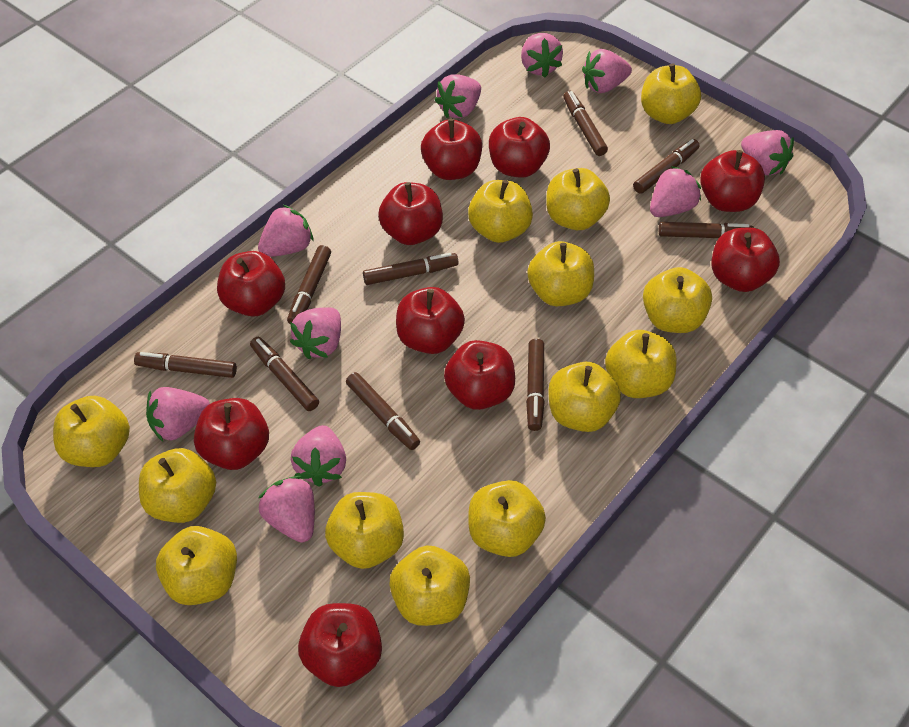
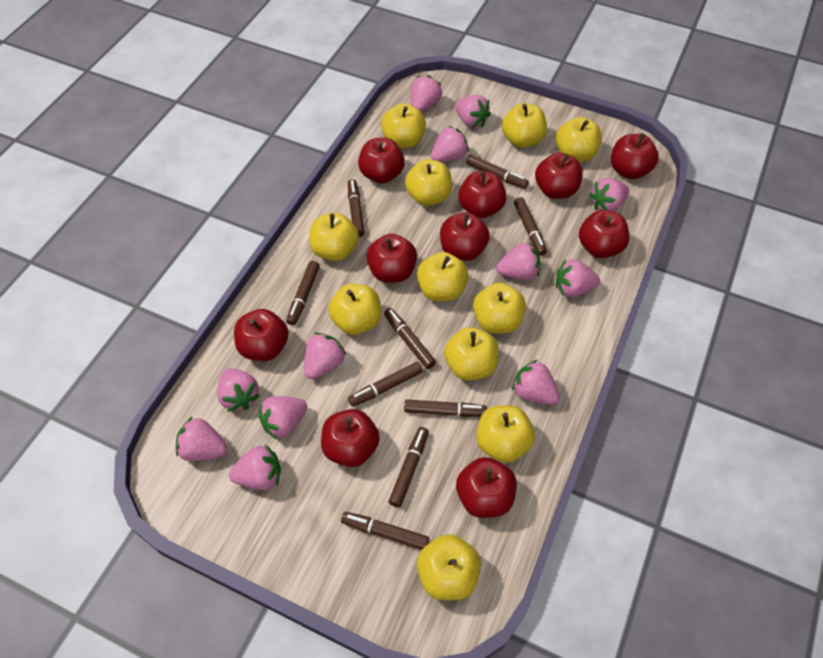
pink strawberry: [146,387,210,442] [258,205,314,257] [258,476,315,543] [290,307,341,359] [291,425,346,487] [435,74,481,118] [521,33,563,78] [582,49,632,93] [650,166,701,217] [741,130,794,175] = 10 -> [176,416,227,461] [217,368,261,412] [229,445,281,490] [259,396,307,440] [304,332,346,379] [411,75,442,112] [431,126,469,162] [455,95,491,128] [496,242,540,280] [512,360,560,405] [556,259,600,297] [589,178,629,212] = 12
yellow apple: [53,396,130,467] [139,448,216,523] [156,526,237,605] [325,492,404,569] [389,546,470,626] [468,180,533,243] [468,480,546,557] [527,241,594,306] [546,168,610,230] [548,362,621,432] [605,330,676,398] [641,64,701,124] [643,267,712,333] = 13 -> [309,212,359,261] [328,284,381,335] [381,103,426,148] [405,159,452,206] [417,252,468,302] [417,534,481,600] [444,327,499,380] [473,283,526,334] [476,405,535,463] [502,103,547,148] [556,117,602,162] = 11

